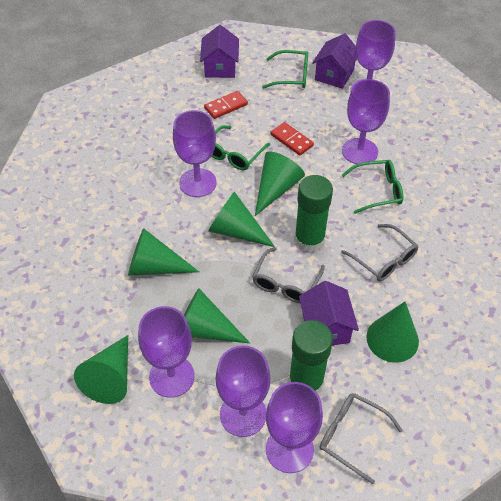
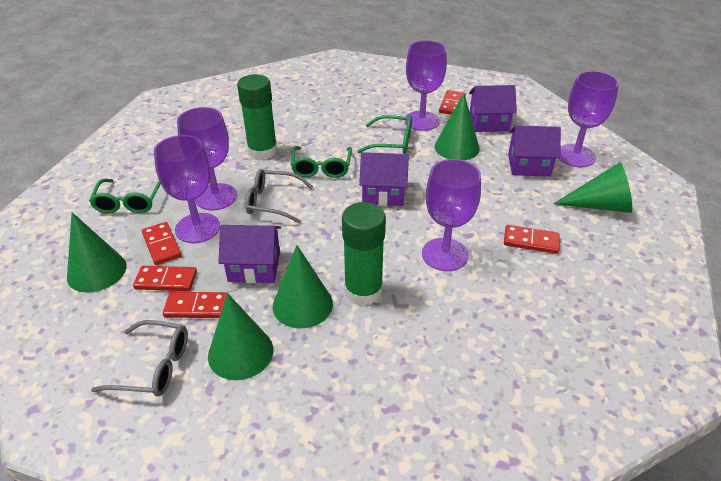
green cone: [74,335,128,404] [128,228,199,276] [184,288,250,343] [208,191,275,247] [255,152,305,216] [366,301,419,363] = 6 -> [67,212,127,293] [208,293,273,380] [273,245,333,329] [435,93,480,160] [553,162,632,213] = 5
grey glasses: [252,247,325,303] [320,393,403,484] [341,224,418,281] = 3 -> [91,320,188,397] [245,169,313,223] = 2
purple goblet: [138,306,195,398] [173,110,217,197] [216,345,271,437] [266,382,323,473] [342,79,390,164] [350,20,396,92] = 6 -> [154,135,220,243] [177,107,237,210] [404,40,447,131] [422,159,481,271] [558,71,619,167] = 5
purple house: [200,25,239,78] [299,281,359,345] [312,33,357,89] = 3 -> [219,225,281,283] [359,152,409,206] [469,85,517,132] [508,125,561,177] = 4
red domino: [204,91,248,119] [271,122,314,156] = 2 -> [133,266,197,291] [142,222,181,265] [163,292,227,318] [439,90,466,115] [504,225,560,254] = 5

